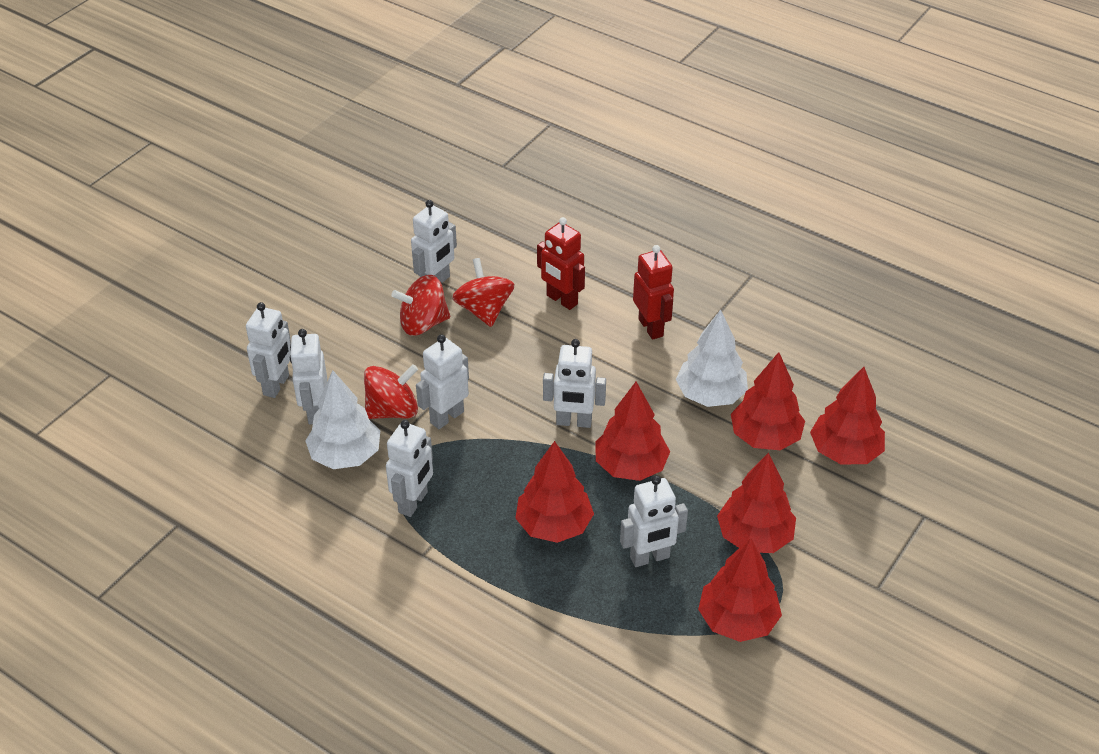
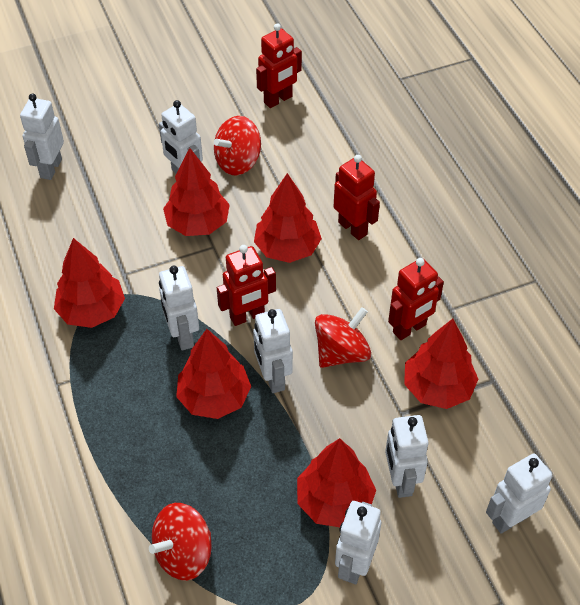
red robot: [537,217,585,310] [633,245,674,340] = 2 -> [217,245,276,326] [256,23,302,108] [334,155,380,240] [388,258,444,340] = 4
white tree: [305,370,380,469] [676,310,748,407] = 2 -> none = 0

